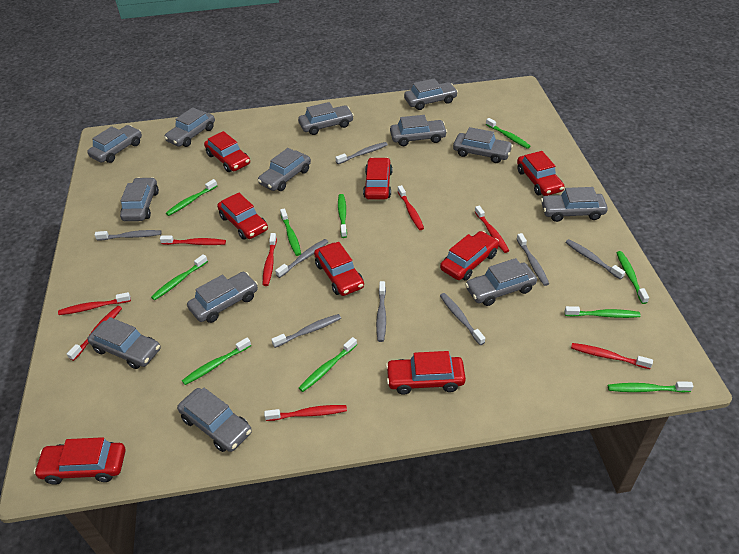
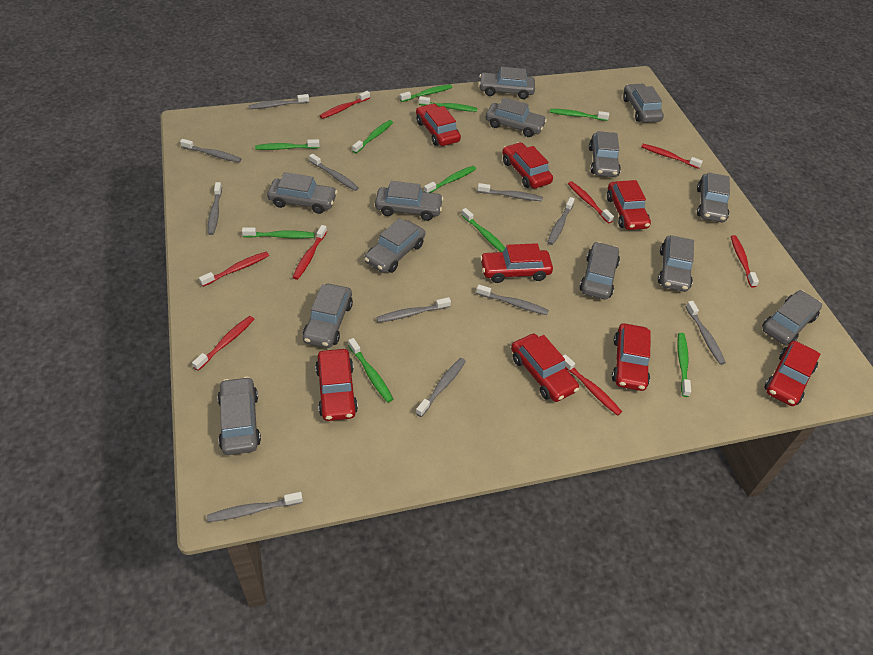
grey toothbrush: [95,230,161,240] [271,314,341,348] [275,239,328,278] [336,142,388,164] [376,281,386,342] [440,293,485,345] [517,233,549,286] [565,239,625,280] = 8 -> [180,139,242,162] [207,492,303,522] [208,182,222,235] [249,94,309,109] [309,154,359,191] [376,297,451,323] [416,358,466,417] [476,285,549,315] [477,183,543,201] [547,197,575,245] [686,301,726,365] = 11

